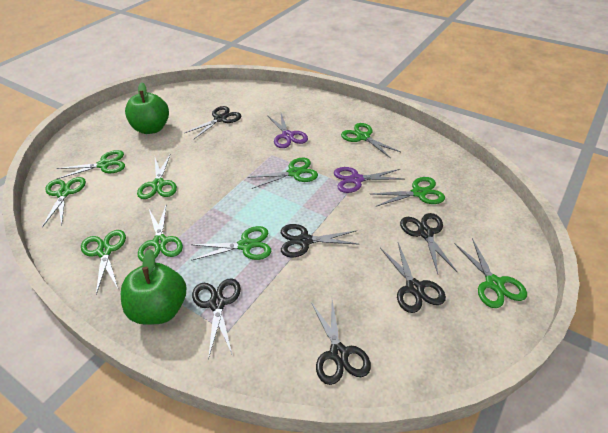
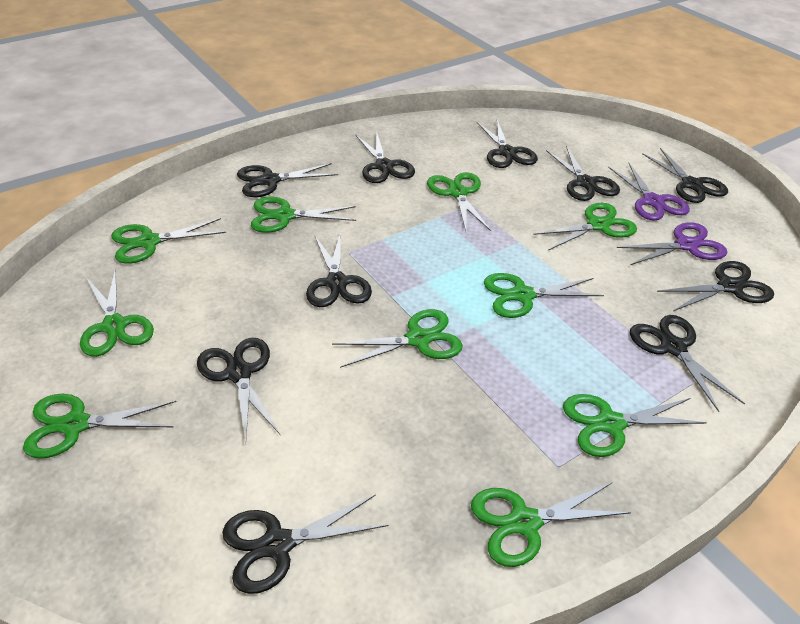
black scissors: [184,106,241,139] [192,278,241,360] [281,224,360,257] [311,300,371,385] [380,243,446,313] [400,213,458,274] = 6 -> [197,338,280,443] [222,494,389,594] [237,163,338,197] [306,232,372,307] [355,130,415,183] [477,120,538,168] [546,146,620,201] [630,315,745,412] [642,148,728,203] [657,261,774,311] = 10
green apple: [121,249,186,325] [125,82,169,134] = 2 -> none = 0

